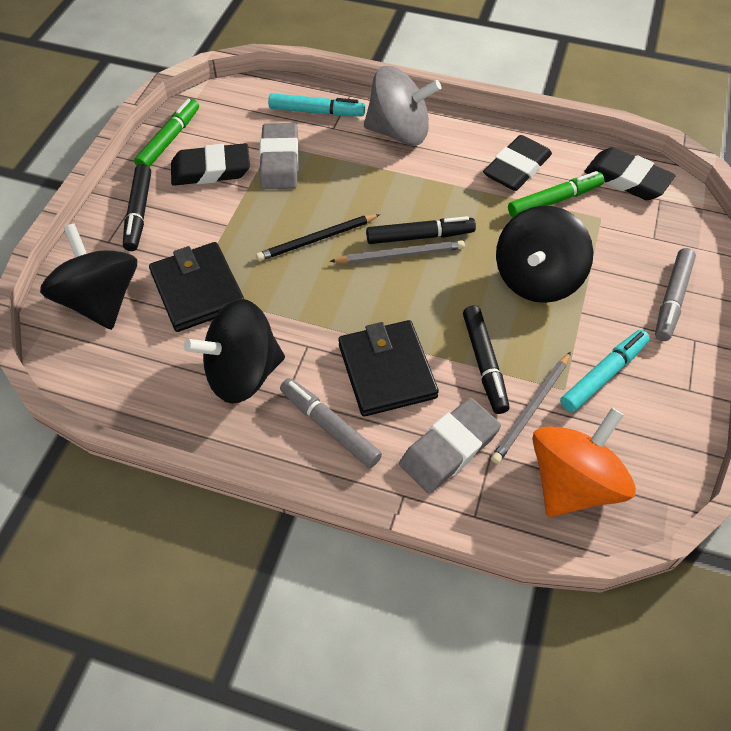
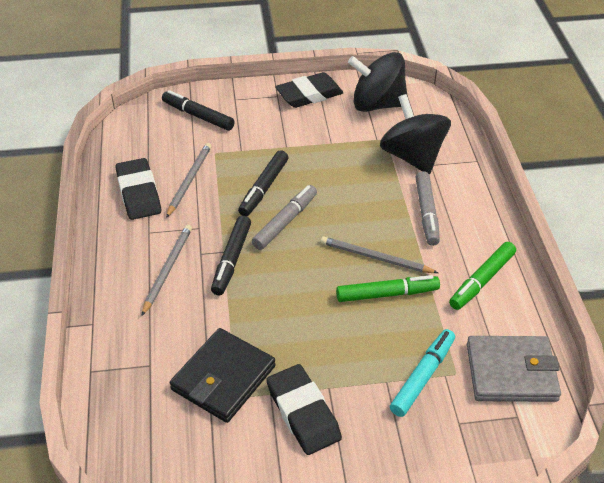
black pencil: [256,214,380,261] = 1 -> none = 0
black spinning top: [40,224,137,330] [184,299,285,404] [496,206,593,303] = 3 -> [348,52,408,112] [380,94,451,174] = 2
black wallet: [149,242,245,332] [338,320,439,417] = 2 -> [169,328,276,423] = 1
grey eraser: [259,123,299,189] [399,398,501,494] = 2 -> none = 0
grey pencil: [330,240,465,264] [491,352,571,464] = 2 -> [142,225,192,316] [166,143,212,218] [321,236,438,273] = 3
grey spinning top: [364,66,441,145] = 1 -> none = 0
grey wallet: none = 0 -> [467,336,561,402] = 1
orange spinning top: [532,408,636,517] = 1 -> none = 0
turquoise marker: [268,93,365,116] [560,330,650,412] = 2 -> [390,329,455,417] = 1

